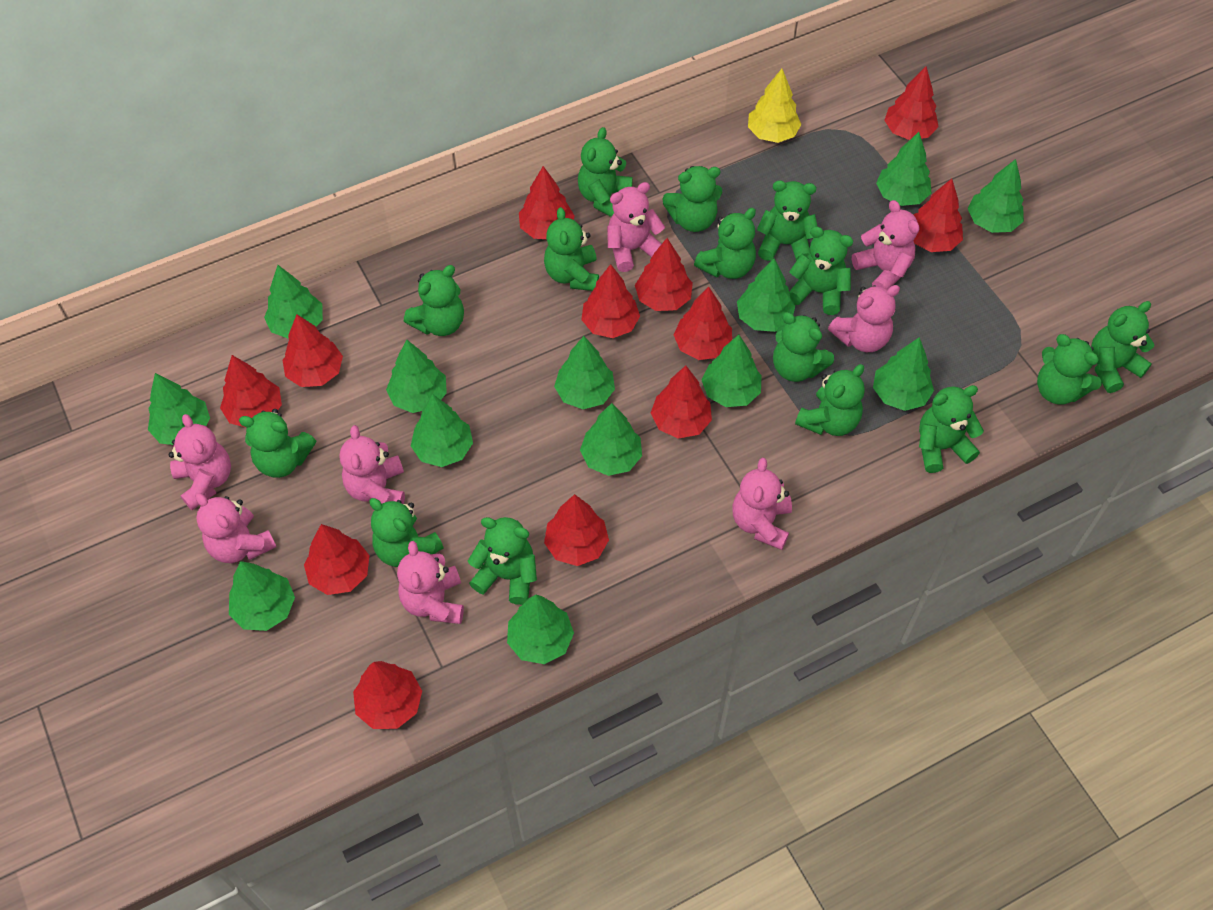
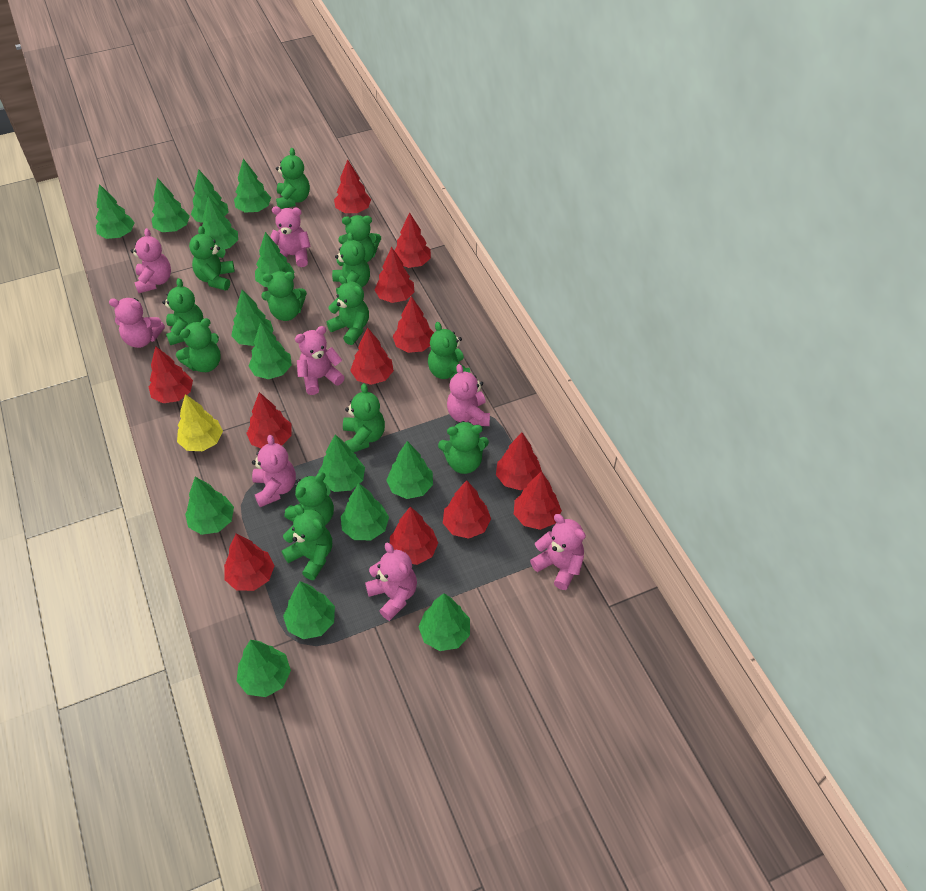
green teddy bear: [239,409,316,478] [369,498,444,567] [404,265,464,336] [468,517,537,605] [544,207,599,291] [578,127,633,217] [662,166,723,232] [694,208,756,279] [757,180,818,261] [773,312,834,382] [789,226,853,315] [795,364,865,436] [919,385,984,473] [1037,334,1102,405] [1091,301,1154,393] = 15 -> [162,278,204,345] [176,318,221,372] [189,226,235,291] [261,271,307,321] [276,148,310,209] [282,505,332,580] [284,472,334,525] [326,276,369,345] [332,232,370,293] [338,215,381,262] [343,383,385,453] [428,322,470,381] [438,421,489,474] = 13
green tree: [148,373,210,445] [229,561,295,631] [264,265,323,339] [386,340,447,413] [411,394,473,467] [507,595,574,664] [554,336,615,409] [580,403,642,476] [702,335,761,407] [737,258,795,332] [873,337,934,411] [876,132,931,206] [968,159,1024,233] = 13 -> [96,184,135,239] [151,178,190,232] [185,477,234,535] [191,170,229,223] [202,196,238,249] [231,290,274,346] [234,159,271,213] [237,640,291,697] [249,322,292,379] [255,232,295,287] [283,581,335,639] [318,434,365,492] [341,483,389,540] [386,441,433,499] [418,593,470,651] = 15

